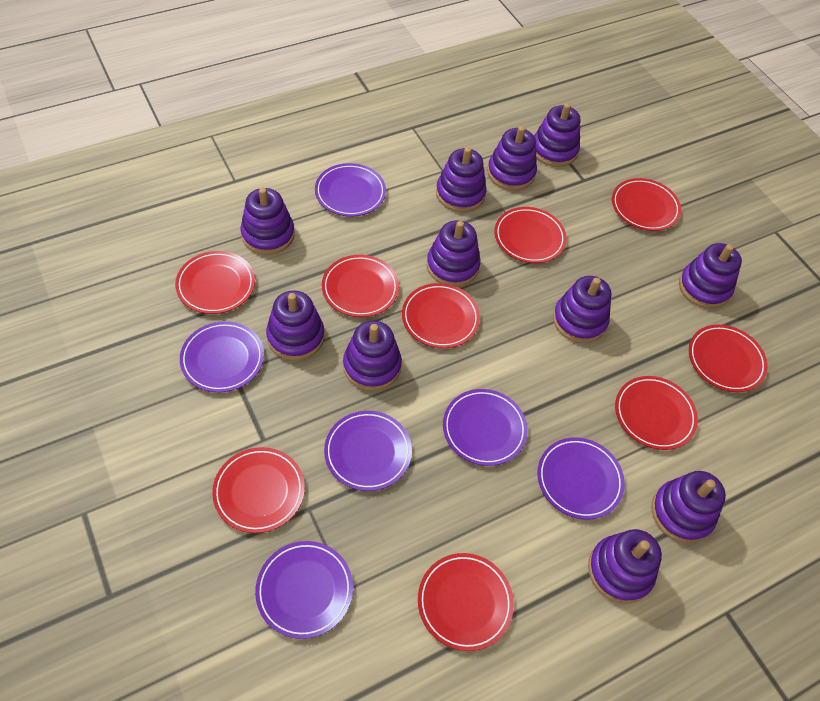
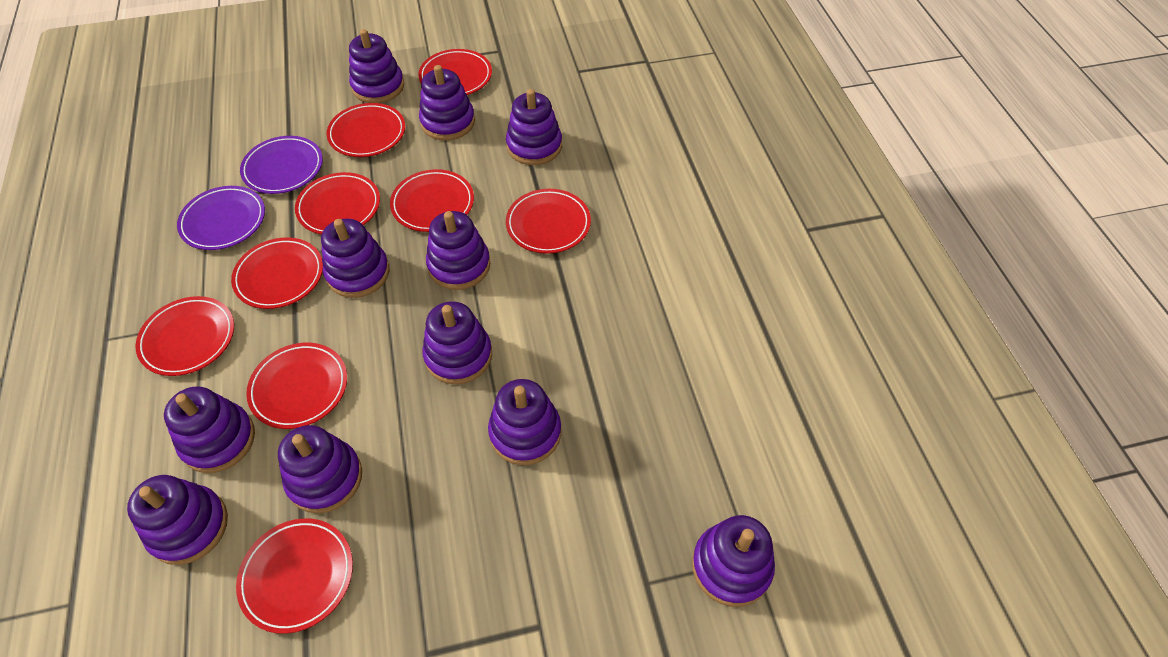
purple plate: [180,321,264,392] [255,541,353,639] [315,163,386,217] [324,411,412,491] [443,389,528,466] [537,437,625,519] = 6 -> [177,186,265,250] [240,136,323,194] = 2

